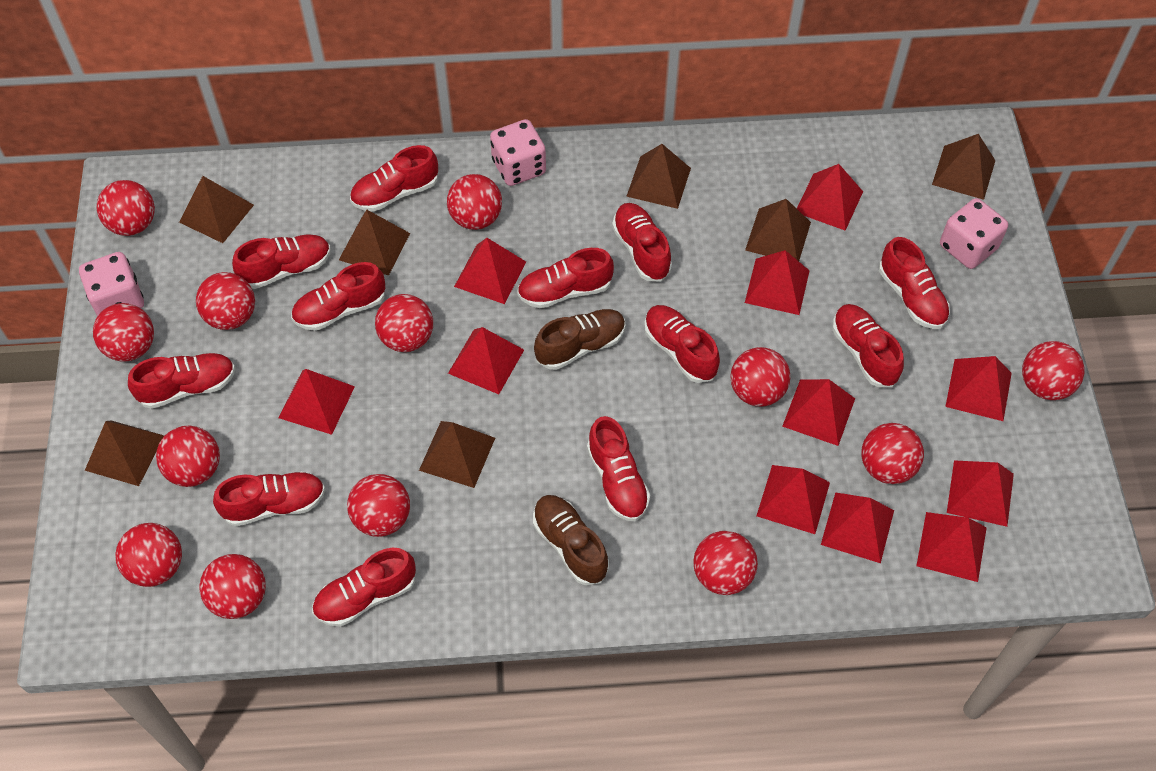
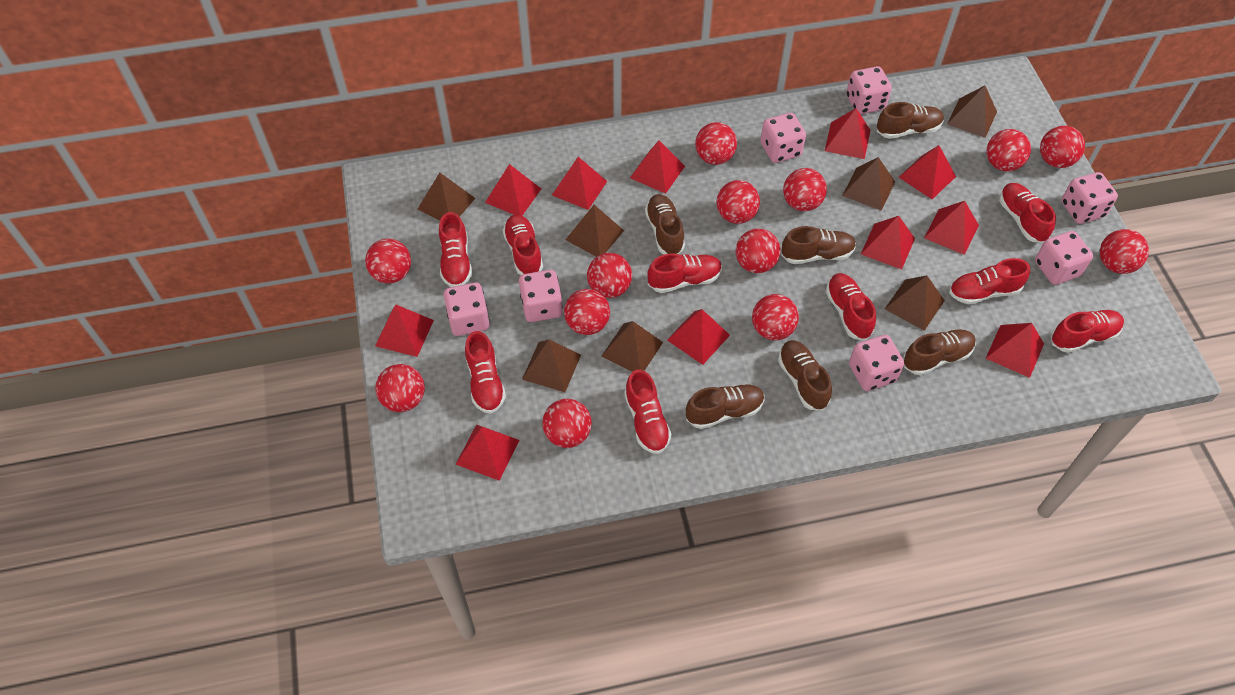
brown shoe: [533,495,609,585] [534,309,626,370] = 2 -> [645,194,685,255] [686,384,765,429] [778,340,832,411] [781,226,856,264] [877,102,944,139] [903,329,976,375] = 6
pink dice: [79,252,144,317] [490,119,546,186] [940,198,1008,269] = 3 -> [444,282,490,336] [519,270,563,322] [760,113,806,163] [846,66,892,114] [849,335,904,391] [1035,231,1093,285] [1061,172,1118,224] = 7
red shoe: [128,353,235,409] [213,471,325,526] [232,234,331,289] [291,262,385,331] [312,548,416,627] [350,145,438,212] [517,248,614,308] [587,416,650,521] [612,203,672,282] [644,305,720,383] [832,304,904,387] [879,237,950,329] = 12 -> [439,212,472,287] [465,331,506,414] [503,215,543,275] [624,369,671,454] [647,254,722,293] [826,273,876,340] [949,258,1030,305] [999,183,1056,243] [1051,310,1124,353] = 9

